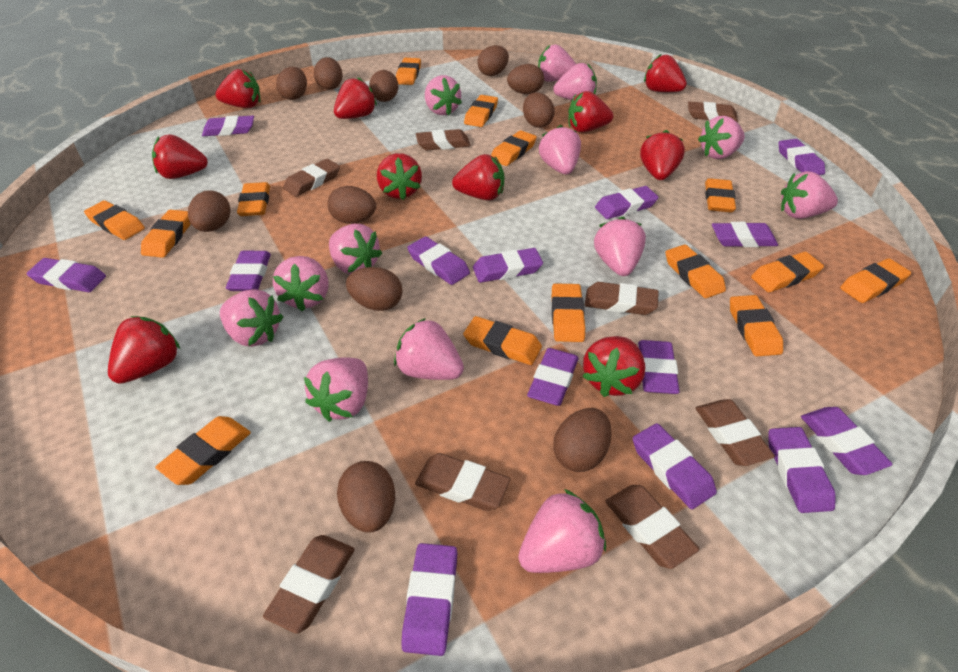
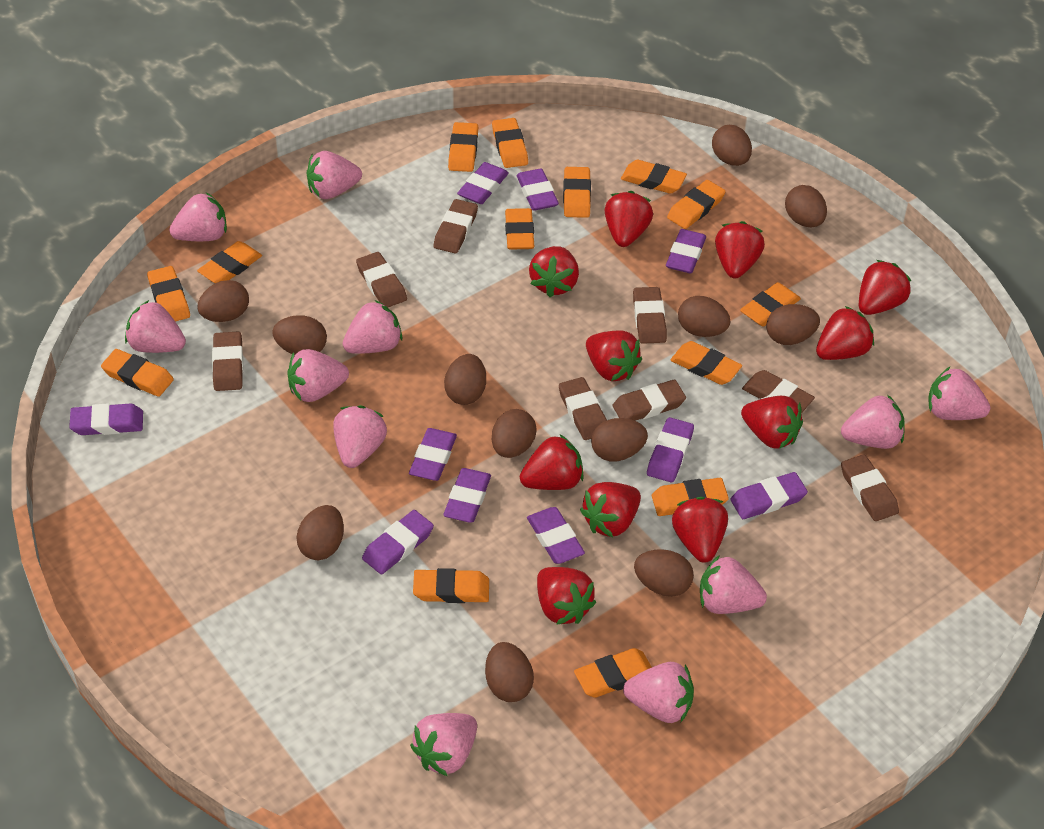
brown egg: [188,190,230,232] [276,67,307,100] [314,57,342,90] [328,186,376,224] [337,461,395,533] [346,267,403,311] [369,70,399,102] [478,45,509,76] [507,64,544,94] [523,92,555,128] [553,408,612,472] = 11 -> [197,280,249,322] [272,315,327,355] [296,505,344,560] [444,354,486,405] [485,642,534,702] [492,409,537,458] [591,418,648,461] [634,549,694,597] [678,296,730,337] [712,125,752,166] [766,304,820,345] [785,185,827,227] = 12
pink strawberry: [220,289,283,347] [273,256,329,312] [304,357,368,422] [329,224,382,274] [394,318,464,380] [425,75,462,115] [518,489,606,573] [538,45,576,82] [539,125,581,174] [553,63,597,100] [594,217,646,276] [698,116,745,159] [781,171,838,219] = 13 -> [125,300,186,353] [169,192,227,241] [287,349,349,402] [306,151,362,199] [333,405,387,468] [343,300,402,354] [410,713,477,776] [623,662,694,723] [700,555,767,614] [841,395,905,449] [928,367,990,420] = 11
purple eraser: [26,258,106,292] [202,115,254,136] [226,251,271,291] [401,543,457,656] [407,236,470,285] [473,248,543,283] [527,348,579,406] [595,186,659,219] [633,423,717,509] [638,340,680,394] [712,222,778,247] [768,427,836,513] [778,139,825,175] [801,407,893,475] = 14 -> [69,403,143,435] [362,510,434,574] [409,428,457,481] [443,468,491,523] [457,162,509,204] [517,169,559,211] [527,507,585,564] [647,417,694,483] [666,229,706,273] [730,472,808,519] = 10
red strawberry: [108,316,180,384] [152,134,208,179] [216,69,260,108] [334,77,377,119] [377,153,422,200] [452,154,504,200] [568,91,613,132] [582,336,645,397] [640,130,685,180] [644,54,687,92] = 10 -> [520,435,584,490] [529,246,579,297] [537,567,596,625] [580,482,641,537] [586,330,642,381] [605,191,653,247] [672,497,728,563] [715,221,765,278] [741,396,803,449] [816,306,874,360] [859,260,911,315] = 11

